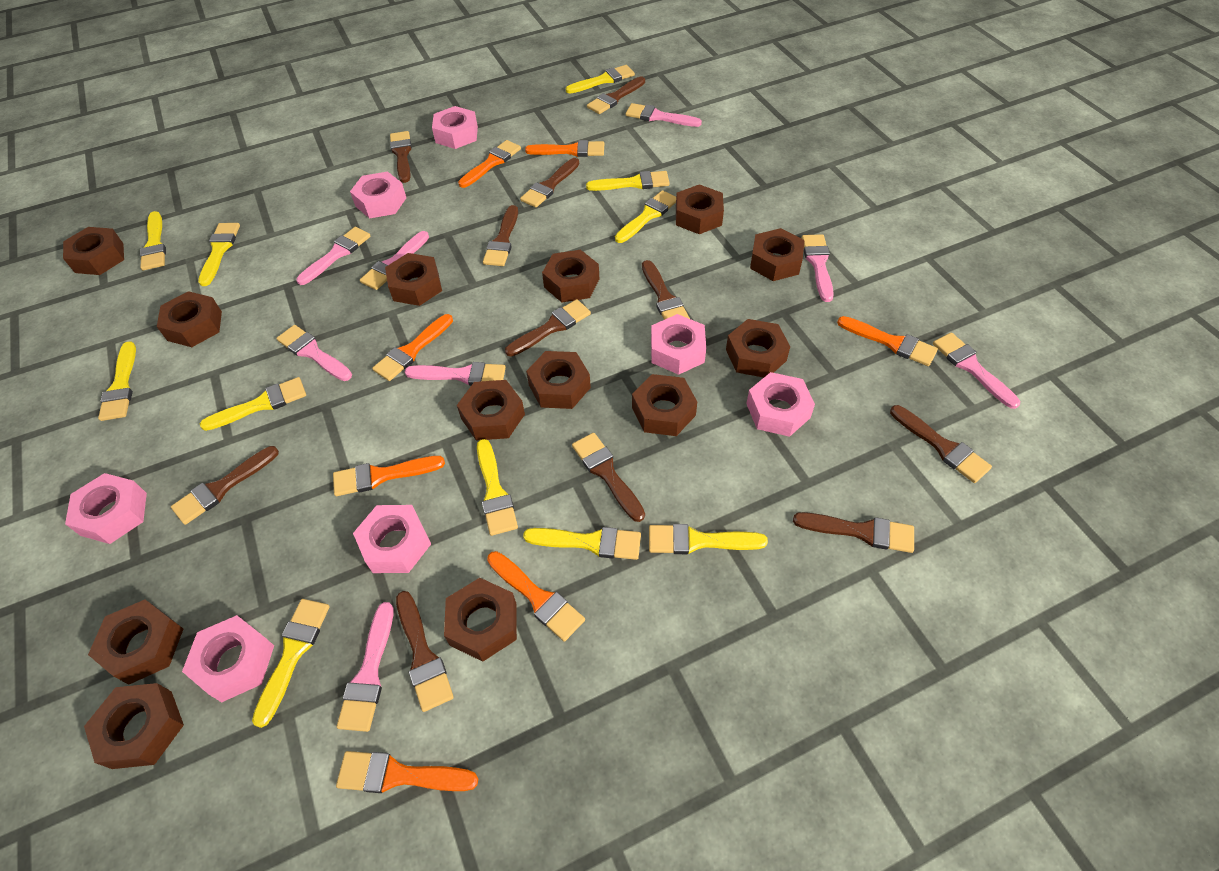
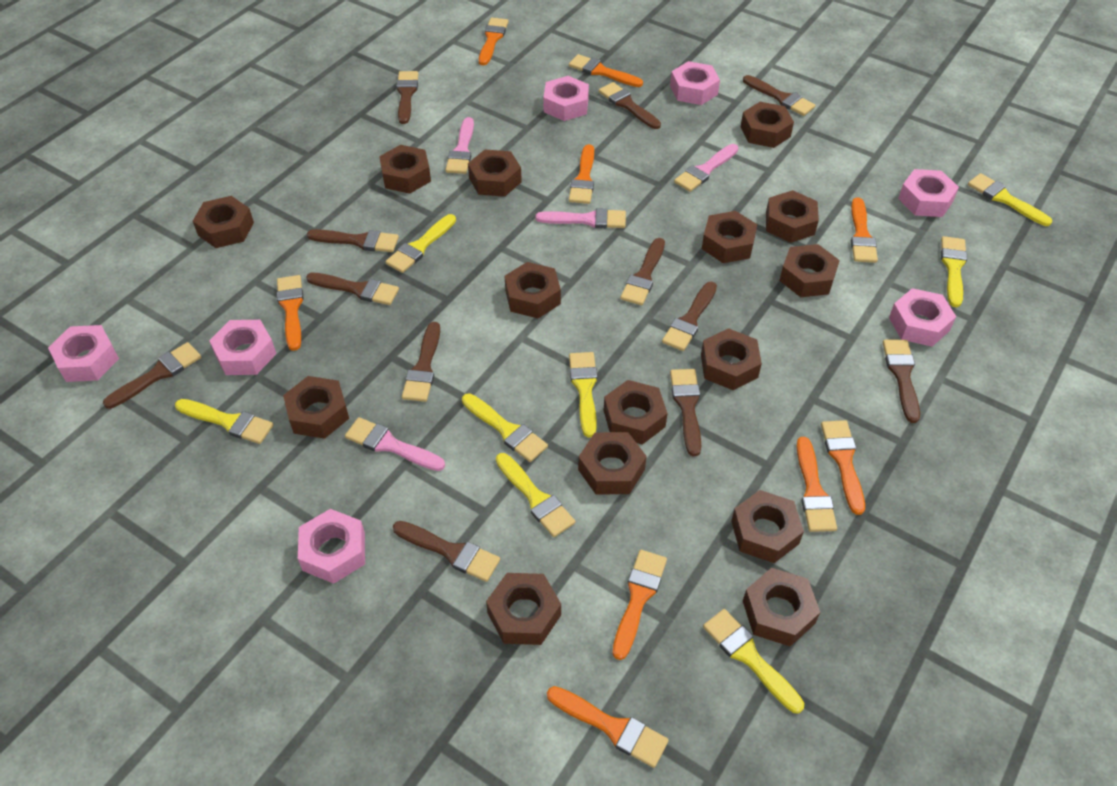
brown brush: [171,446,279,525] [390,131,412,183] [396,591,454,712] [483,205,518,266] [505,299,591,357] [520,158,579,207] [572,433,645,522] [587,77,645,114] [642,260,690,320] [793,512,914,553] [890,405,992,483] = 11 -> [103,342,201,409] [306,273,399,305] [307,229,399,252] [393,521,500,582] [396,71,418,124] [402,322,440,402] [599,82,661,129] [620,238,665,305] [662,281,717,351] [670,369,701,456] [743,75,815,116] [883,339,920,423] = 12
brown nut: [63,227,124,275] [84,683,184,769] [88,600,183,685] [157,291,222,347] [385,253,442,306] [444,578,517,662] [457,380,525,440] [526,351,591,409] [542,250,599,302] [632,374,697,436] [676,184,724,234] [726,319,790,378] [750,228,805,281] = 13 -> [193,196,254,248] [283,376,349,439] [379,145,431,194] [468,150,522,197] [486,573,561,645] [505,262,561,319] [578,432,647,494] [604,380,667,445] [701,328,762,390] [702,211,758,263] [731,490,804,563] [741,102,794,148] [743,568,820,646] [766,190,819,243] [779,244,840,297] = 15
orange brush: [333,456,445,496] [336,751,478,793] [372,314,453,381] [458,140,521,188] [487,551,585,642] [525,140,604,157] [837,316,938,366] = 7 -> [277,275,304,351] [479,18,509,65] [547,686,669,768] [569,54,643,87] [569,144,594,204] [613,550,667,660] [797,437,837,532] [821,420,865,515] [851,197,878,263] = 9
pink brush: [276,325,352,381] [296,227,371,285] [337,602,394,732] [360,231,429,290] [405,362,506,386] [626,103,702,127] [802,234,834,302] [933,332,1020,409] = 8 -> [345,417,445,471] [445,117,474,174] [536,208,626,228] [674,144,738,192] = 4
yellow brush: [98,341,136,421] [140,211,166,270] [198,223,240,286] [200,377,306,431] [252,599,330,728] [477,439,518,536] [523,527,641,560] [566,65,635,94] [586,171,670,191] [615,190,676,243] [649,524,768,554] = 11 -> [175,399,273,444] [385,214,456,273] [462,393,548,462] [496,453,575,537] [569,352,597,437] [703,609,804,713] [941,236,967,307] [968,173,1052,226] = 8

